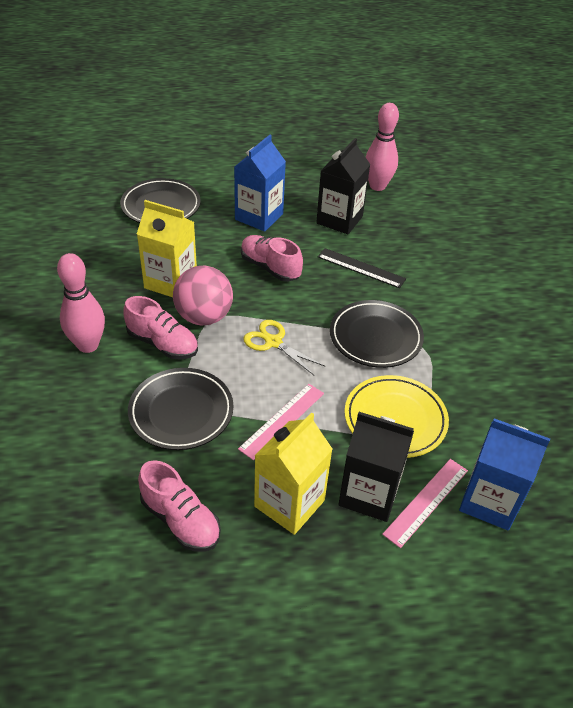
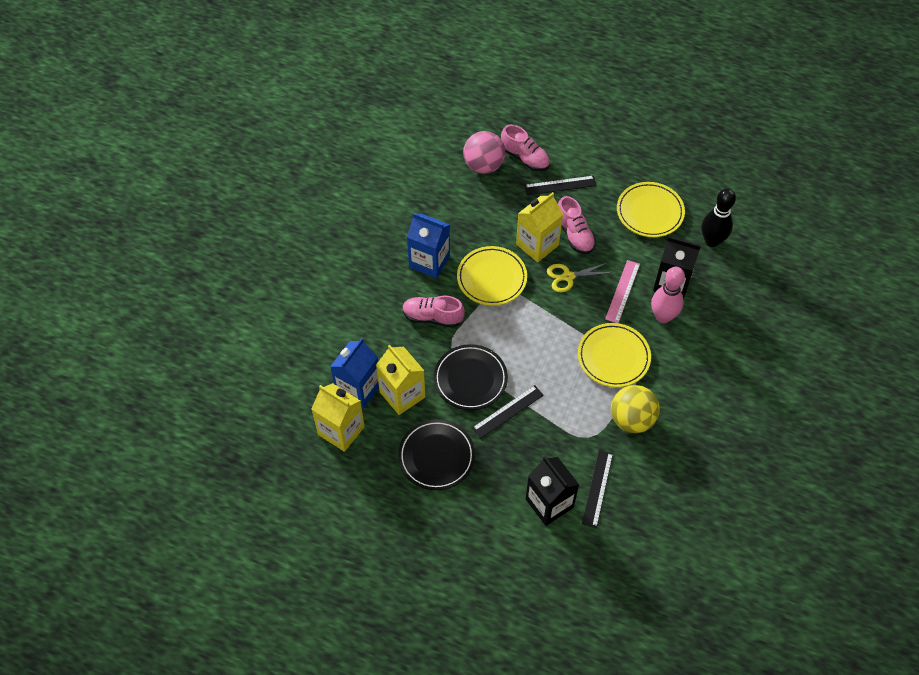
black bowling pin: none = 0 -> [701,188,736,247] = 1
black plate: [120,178,201,223] [128,368,233,450] [330,300,424,368] = 3 -> [398,419,475,490] [434,344,508,410] = 2
black ruler: [318,248,406,288] = 1 -> [472,385,544,438] [524,176,597,195] [582,450,613,528] = 3
pink bowling pin: [57,253,105,353] [366,103,399,191] = 2 -> [651,267,685,323] = 1
pink ruler: [238,384,324,460] [382,459,468,548] = 2 -> [605,260,640,323] = 1
yellow ball: none = 0 -> [611,385,660,433] = 1
yellow carton: [137,200,197,297] [254,412,333,535] = 2 -> [311,383,365,452] [376,344,425,415] [516,192,563,262] = 3
yellow plate: [345,375,449,458] = 1 -> [457,246,527,306] [578,323,651,387] [617,182,685,237] = 3

